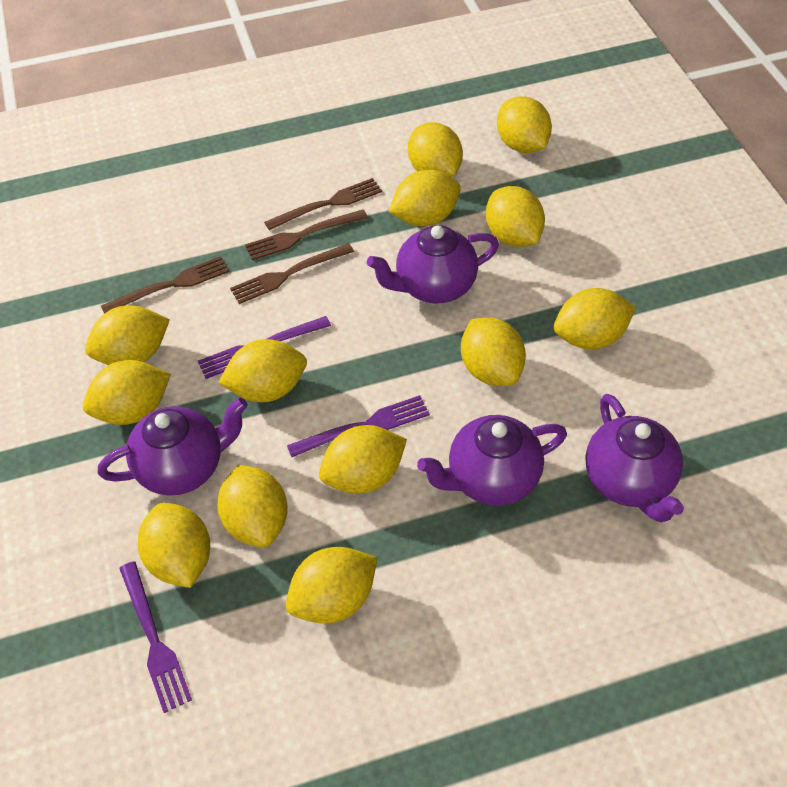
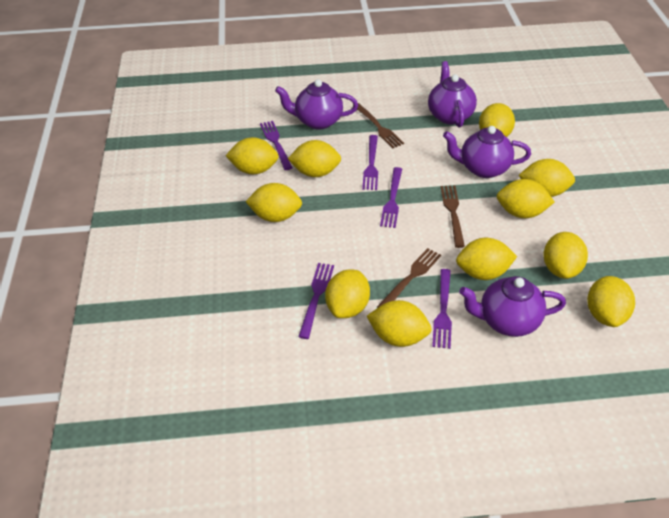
brown fork: [101,256,230,314] [230,243,354,304] [245,209,368,260] [264,178,382,230] = 4 -> [353,103,404,148] [377,248,441,308] [441,186,465,248] = 3
purple fork: [119,561,192,713] [198,316,331,379] [287,395,430,457] = 3 -> [260,121,293,170] [298,263,334,339] [362,135,378,190] [380,167,402,228] [432,269,452,349] = 5
yellow lemon: [83,360,171,425] [85,305,170,365] [138,503,210,588] [217,465,288,548] [218,339,307,402] [286,547,378,624] [319,425,407,494] [389,170,461,226] [408,122,463,177] [461,318,526,386] [486,186,545,247] [497,96,552,153] [554,288,636,350] = 13 -> [226,137,279,174] [246,183,302,222] [288,140,341,177] [325,269,370,318] [367,300,432,347] [456,238,517,280] [479,103,515,137] [497,179,555,218] [518,159,575,197] [543,232,588,279] [587,276,635,327] = 11

